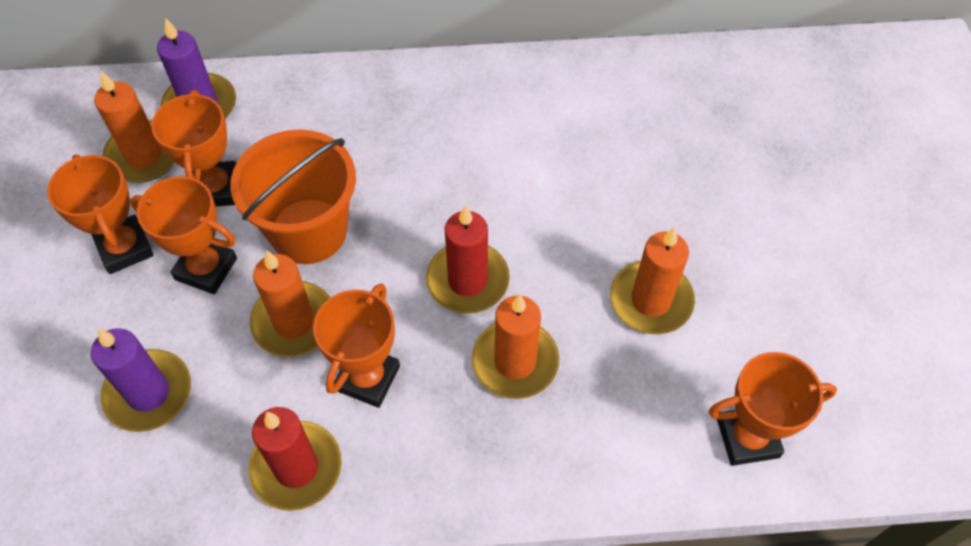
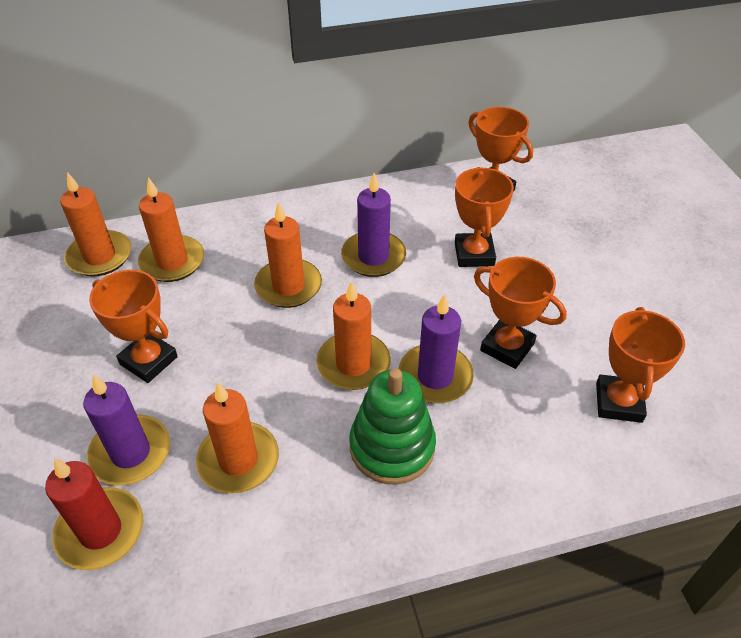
green stacking toy: none = 0 -> [349,368,436,485] = 1
orange bucket: [230,129,356,264] = 1 -> none = 0
orange candle: [94,71,175,183] [249,251,330,357] [472,294,559,399] [610,227,695,334] = 4 -> [60,172,131,277] [138,177,204,282] [196,382,279,493] [254,202,322,308] [317,281,391,390] = 5
purple candle: [91,328,191,432] [157,18,236,119] = 2 -> [83,374,170,486] [341,173,406,277] [398,294,474,403] = 3
red candle: [248,407,342,511] [426,205,510,314] = 2 -> [45,458,143,570] = 1

